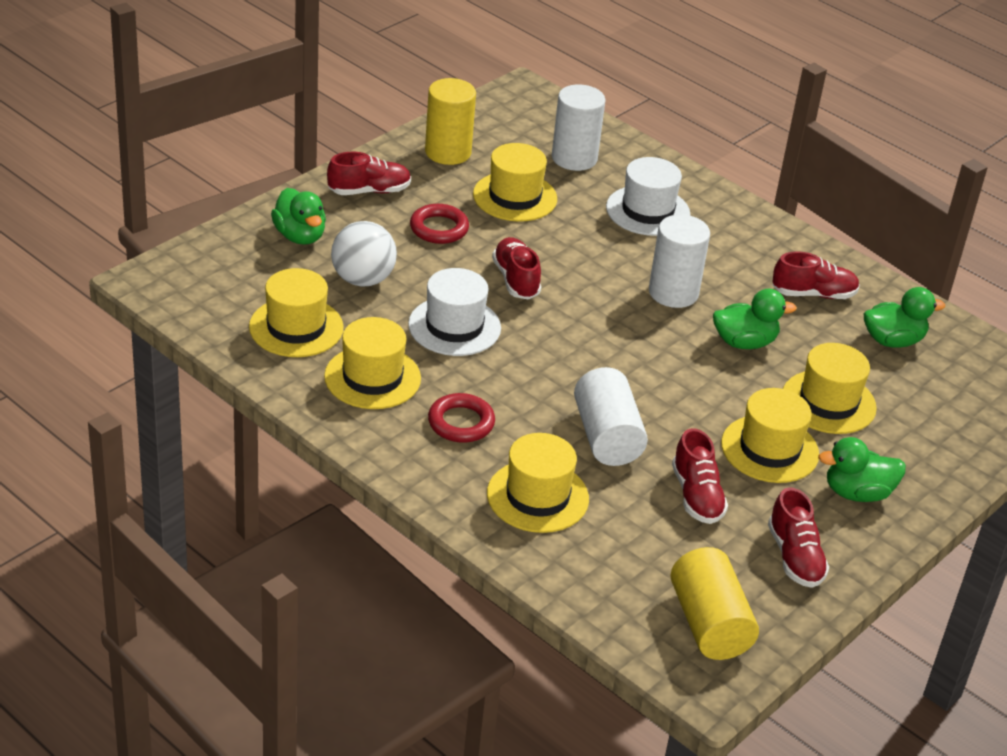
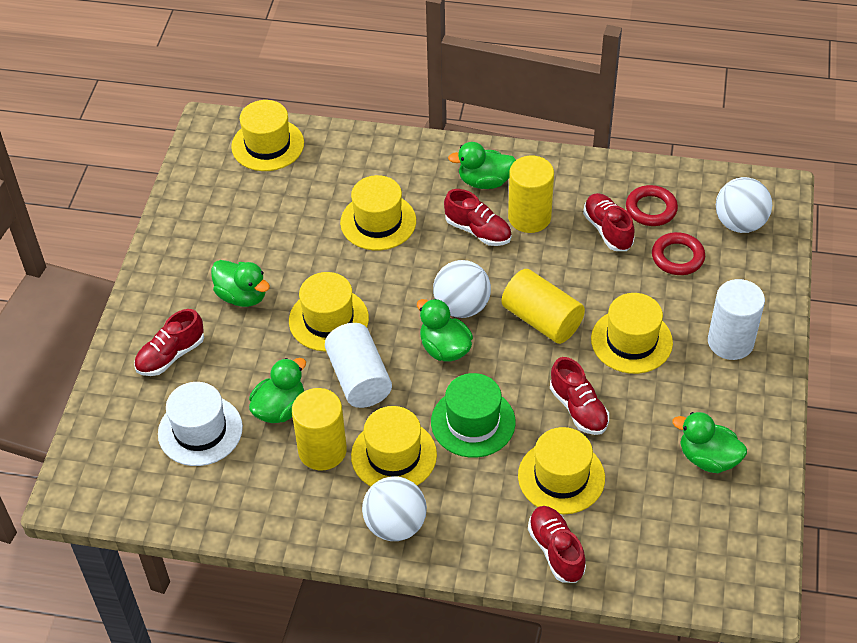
green duck: [271,188,326,245] [713,289,797,349] [818,437,906,502] [864,287,945,348] = 4 -> [211,260,270,307] [249,358,306,423] [417,299,473,362] [448,142,516,189] [672,412,747,473] = 5
green hat: none = 0 -> [431,373,516,458] = 1
white ball: [331,221,397,287] = 1 -> [362,477,427,541] [433,260,491,318] [716,177,772,233] = 3
white cylinder: [552,85,606,171] [574,367,648,466] [649,214,710,308] = 3 -> [325,323,392,408] [708,279,765,360] = 2
white hat: [408,268,501,356] [606,157,690,236] = 2 -> [158,382,243,466] = 1
yellow cylinder: [425,78,476,165] [671,547,759,660] = 2 -> [292,388,347,470] [502,269,585,344] [508,156,554,233] = 3

